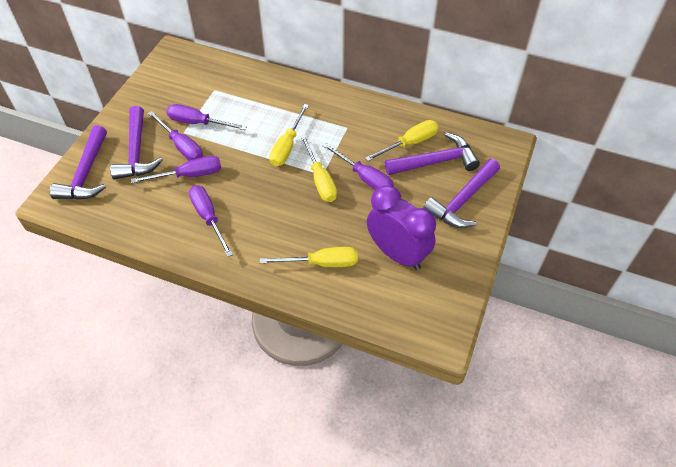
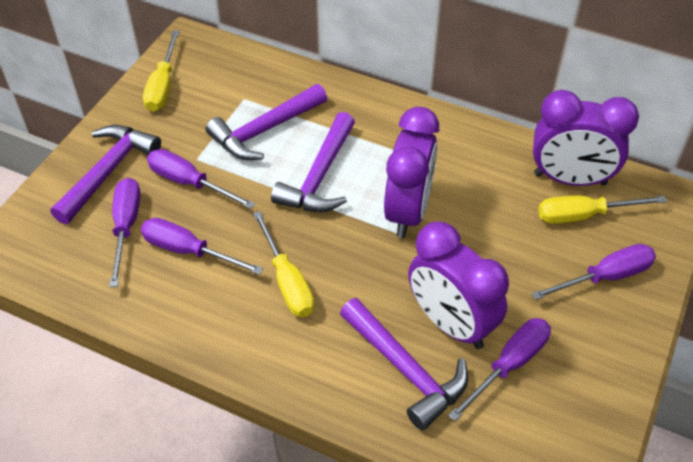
purple clock: [367,185,436,270] = 1 -> [384,107,439,238] [408,222,509,349] [533,90,639,186] = 3
yellow screwdriver: [260,247,358,267] [269,104,309,167] [300,135,337,202] [365,120,439,161] = 4 -> [143,30,180,112] [253,211,314,317] [538,196,667,224] = 3

